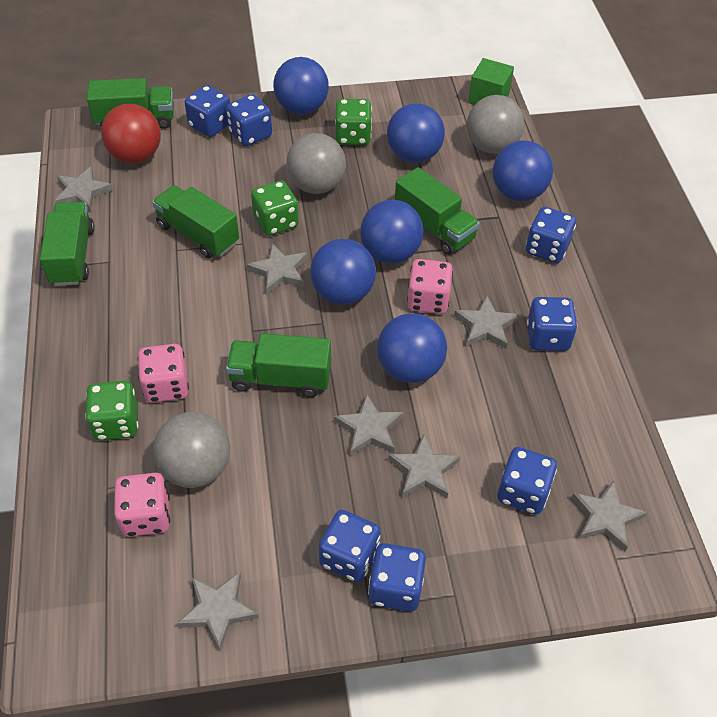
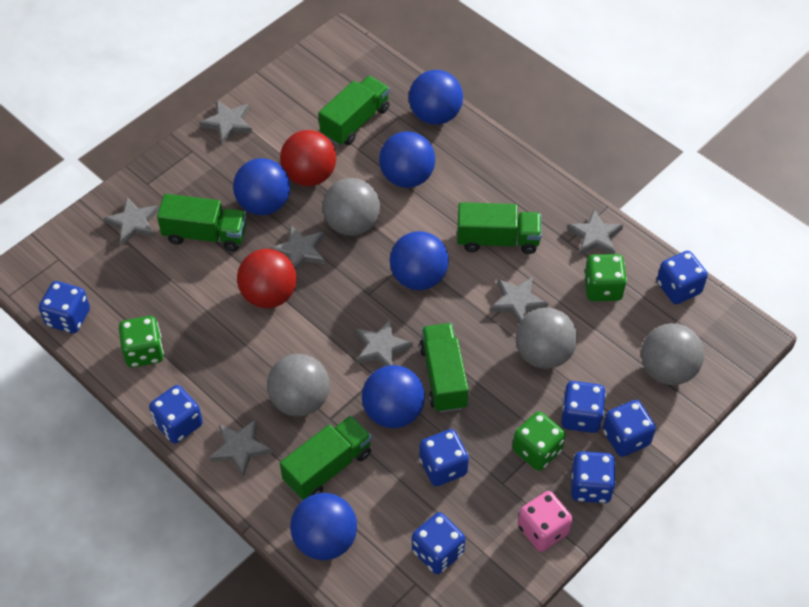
blue dice: [184,85,230,137] [226,94,272,146] [319,510,381,582] [368,543,426,612] [497,447,557,515] [526,207,576,263] [527,297,577,351] = 7 -> [39,281,90,333] [149,385,203,443] [412,512,466,574] [419,429,469,486] [561,381,606,433] [571,451,616,503] [603,400,656,457] [657,251,708,304] = 8
green cube: [468,58,514,105] = 1 -> none = 0
grey ball: [153,412,230,488] [286,133,346,194] [467,95,525,154] = 3 -> [267,354,330,417] [323,178,380,236] [516,307,577,369] [641,323,704,385] = 4
pink dice: [114,473,170,537] [138,344,189,403] [407,259,453,314] = 3 -> [518,491,573,552] = 1
red ball: [101,104,161,163] = 1 -> [237,249,297,308] [280,130,336,186] = 2

